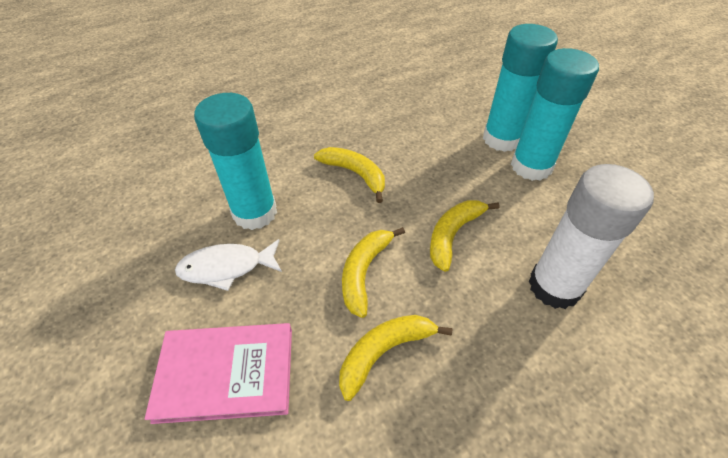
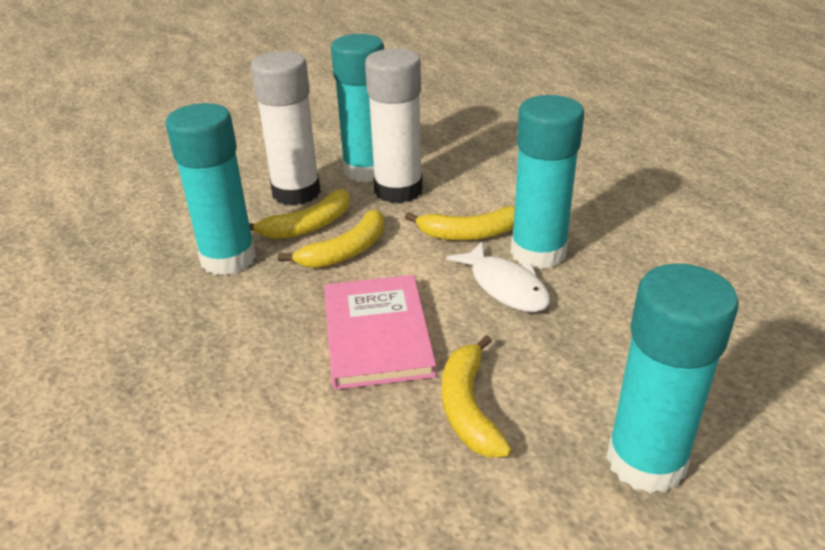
turquoise glue stick: [194,93,277,230] [483,24,558,152] [511,48,599,181] = 3 -> [165,103,256,276] [331,34,384,182] [511,95,584,269] [606,263,739,494] = 4
white glue stick: [528,164,654,309] = 1 -> [251,51,321,206] [365,48,423,203] = 2

